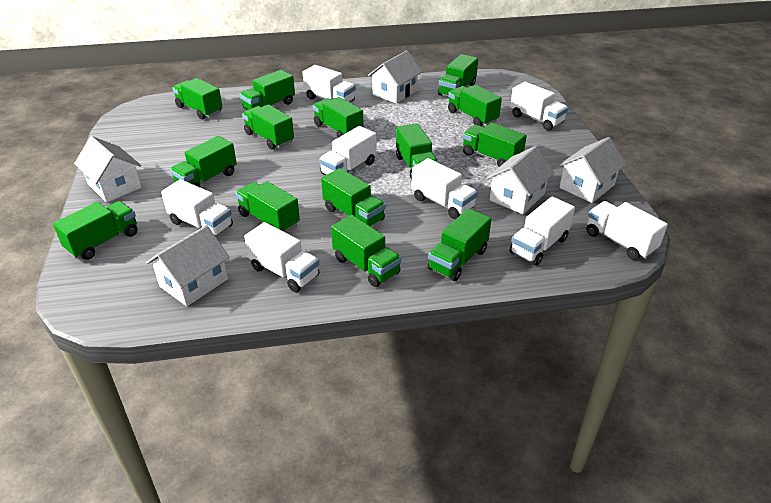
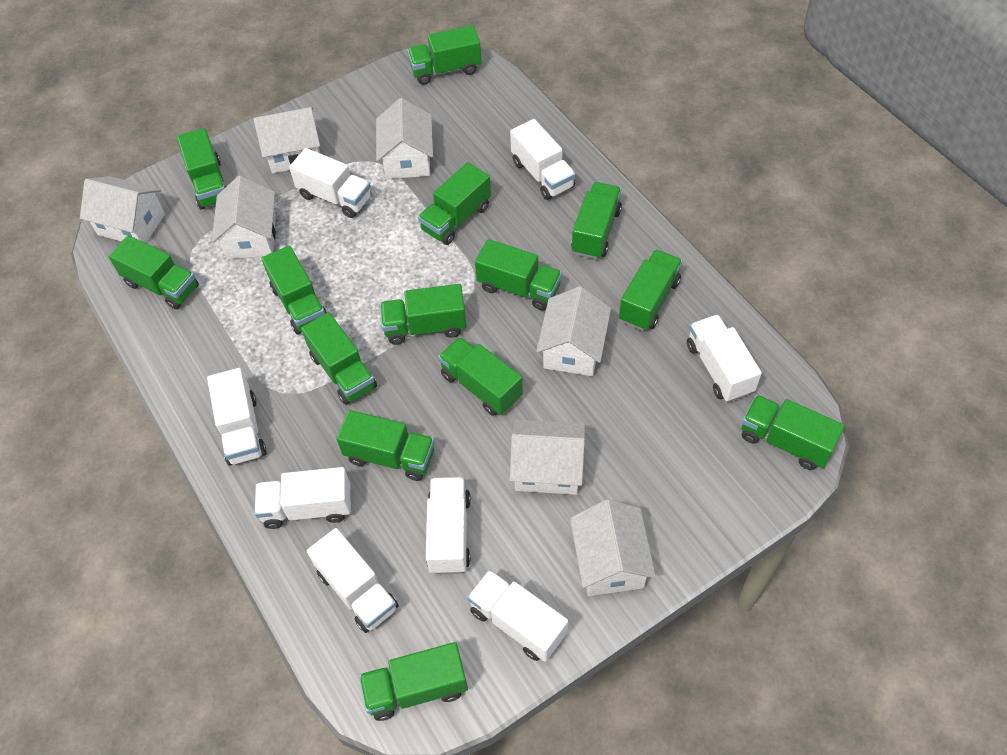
white house: [74,136,142,202] [146,225,230,306] [368,50,422,104] [487,146,554,214] [558,137,626,203] = 5 -> [80,176,165,243] [212,176,276,259] [253,107,320,174] [376,98,433,179] [510,420,585,495] [536,286,611,376] [570,499,656,596] = 7

